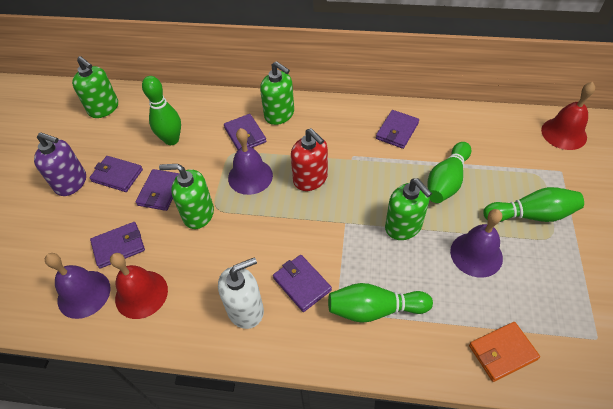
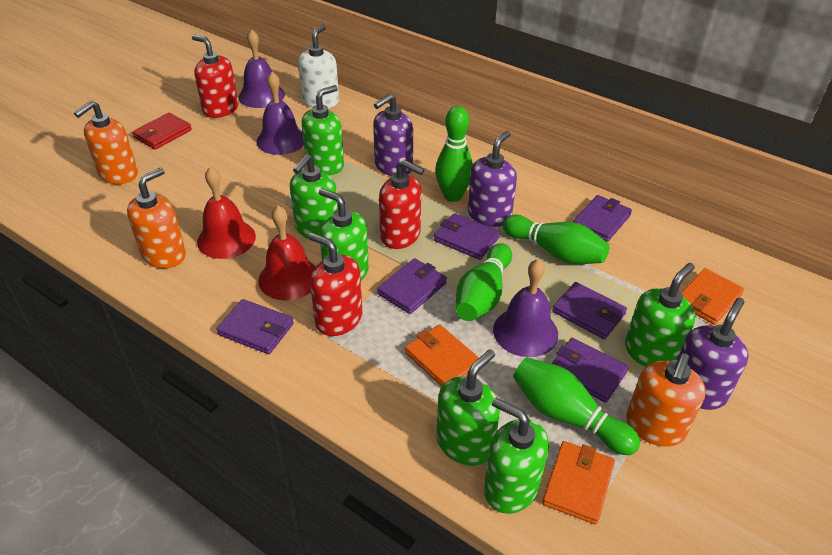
green soap dispenser: [72,56,118,118] [159,164,214,229] [260,61,294,125] [385,178,432,240] = 4 -> [290,154,338,238] [302,85,344,175] [319,188,369,281] [436,349,500,466] [484,398,549,514] [625,263,695,367] = 6
orange soap dispenser: none = 0 -> [74,101,138,184] [127,168,186,268] [626,353,706,447] = 3
orange wallet: [469,322,540,382] = 1 -> [405,324,479,386] [542,441,615,525] [681,268,744,325] = 3
purple soap dispenser: [34,132,86,196] = 1 -> [373,93,413,176] [468,131,517,227] [677,298,749,410] = 3
red soap dispenser: [291,128,328,191] = 1 -> [192,35,239,118] [308,232,362,336] [379,159,424,249] = 3
red wallet: none = 0 -> [132,113,192,150] = 1

